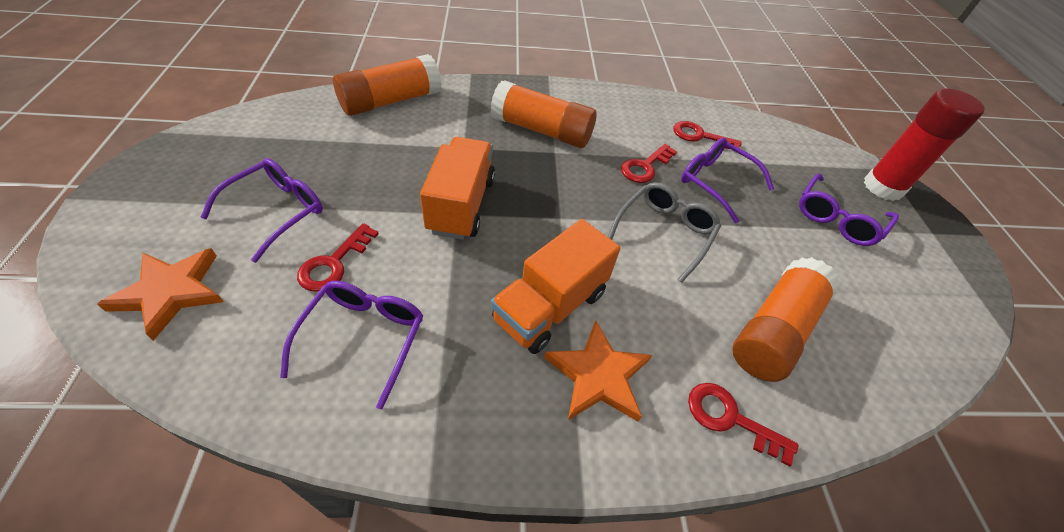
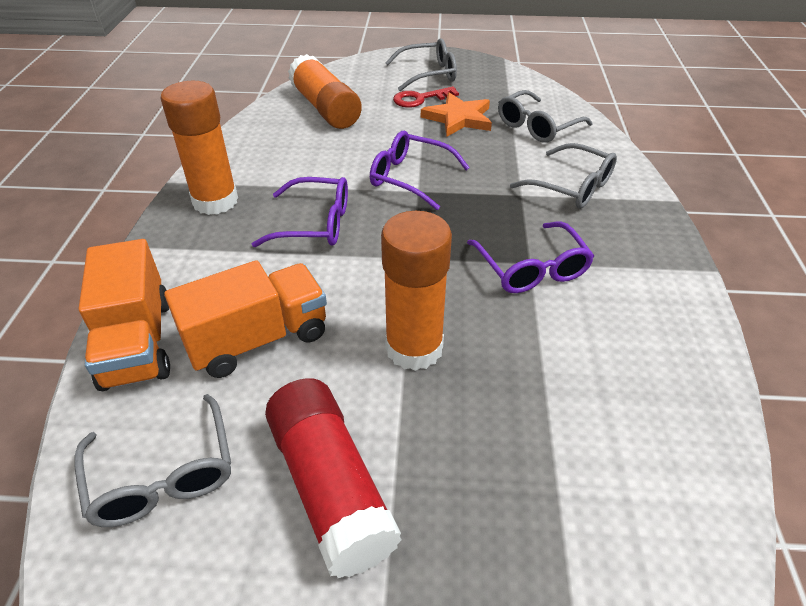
grey glasses: [608,182,721,283] = 1 -> [74,394,231,527] [385,38,457,91] [498,90,593,143] [510,143,617,208] = 4
orange star: [97,248,224,341] [544,320,652,421] = 2 -> [421,93,492,137] = 1
purple glasses: [201,158,323,263] [280,281,423,409] [681,138,774,223] [799,173,899,246] = 4 -> [252,177,348,247] [370,131,470,210] [467,222,594,293] = 3
red key: [297,223,379,292] [621,144,678,183] [673,121,741,149] [688,383,799,467] = 4 -> [393,87,459,108] = 1

